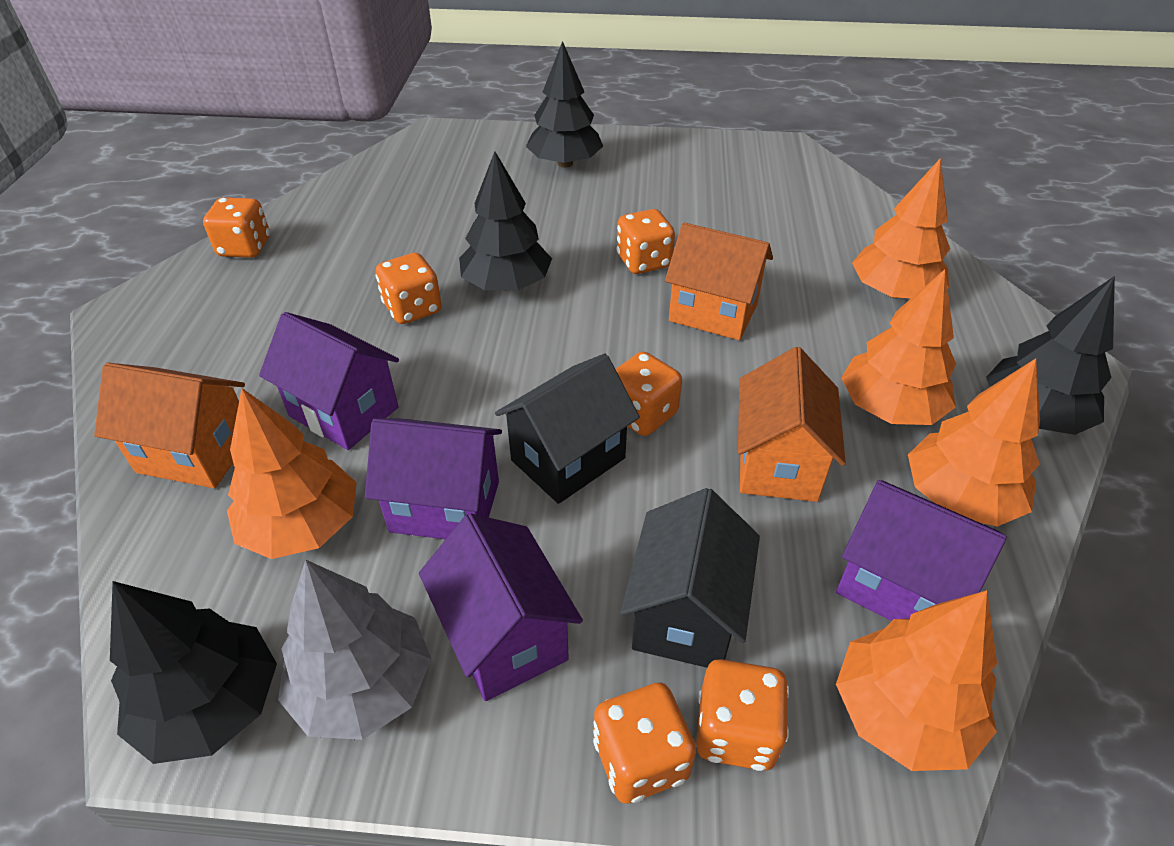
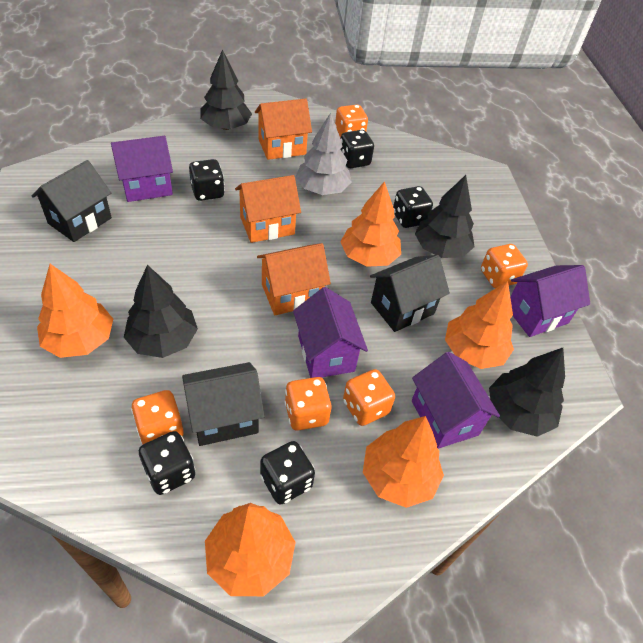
black dice: none = 0 -> [139,431,195,495] [189,159,225,201] [260,441,315,505] [341,130,374,168] [393,186,433,228] = 5
black house: [495,354,640,504] [620,488,760,668] = 2 -> [32,160,112,242] [182,362,264,446] [370,255,450,332] = 3
orange dice: [203,197,270,258] [376,253,442,324] [593,683,696,804] [616,352,682,436] [617,209,675,274] [696,659,789,771] = 6 -> [131,390,184,444] [285,377,332,431] [335,105,368,138] [343,369,395,426] [481,244,528,288] = 5

